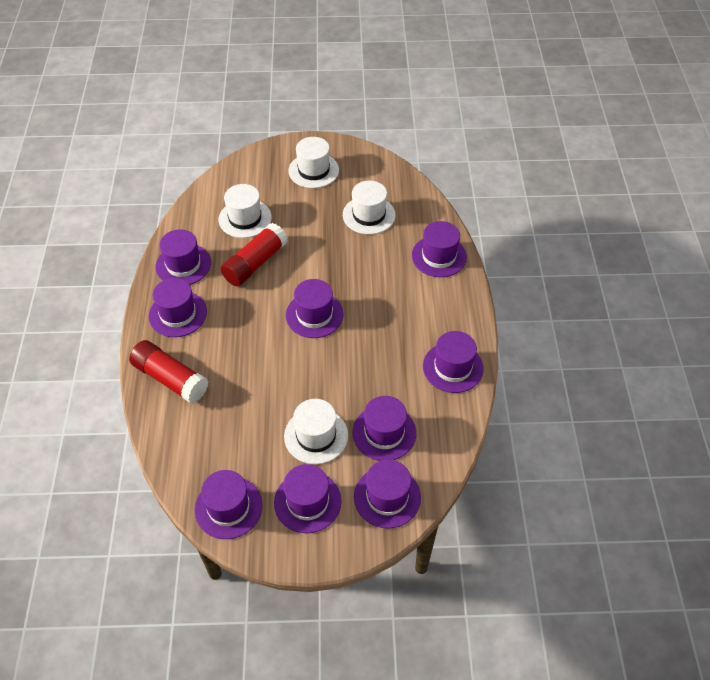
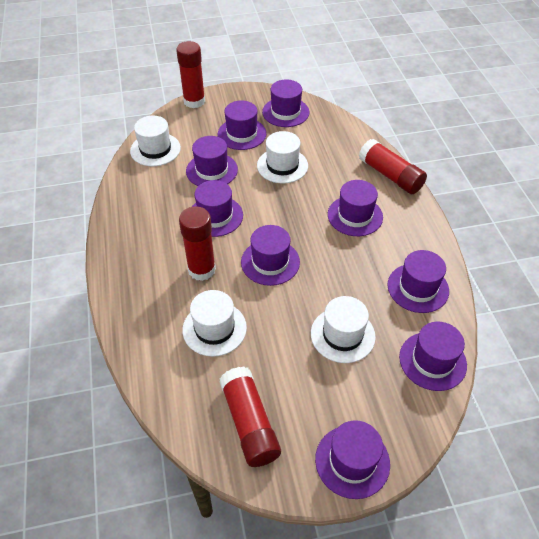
red glue stick: [129,340,208,403] [221,223,288,286] = 2 -> [176,41,205,108] [179,206,216,281] [220,367,281,467] [359,139,427,194] = 4

